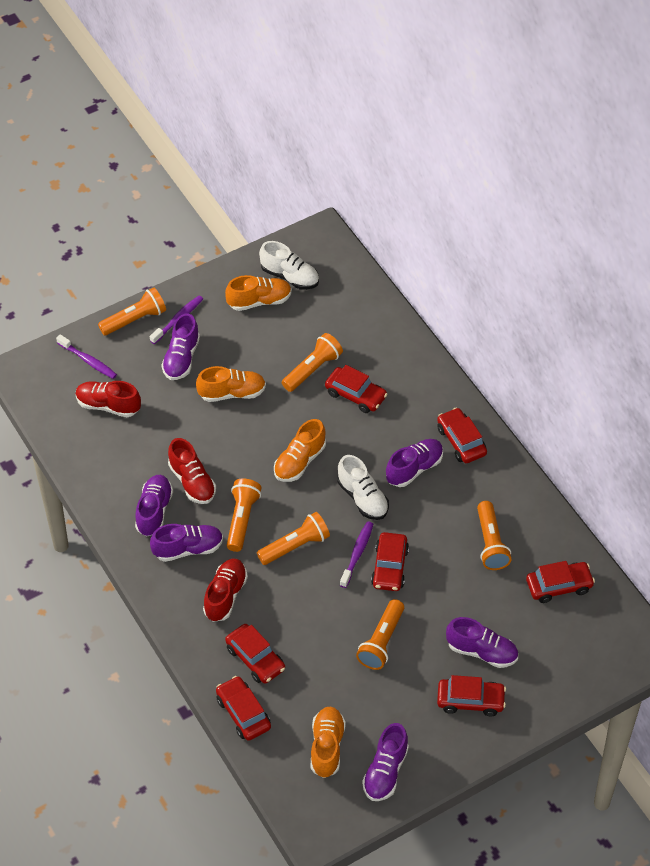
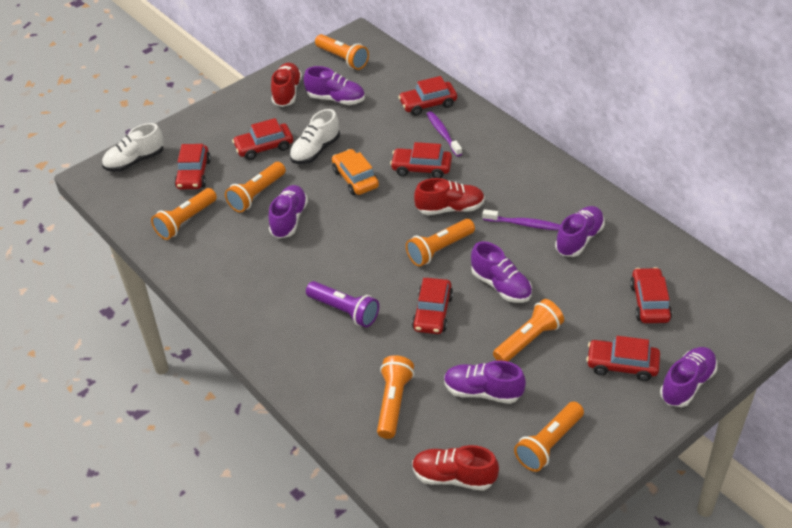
orange car: none = 0 -> [332,149,379,195] = 1
orange flashlight: [98,287,166,336] [227,479,262,552] [257,512,330,565] [282,333,343,392] [356,599,404,670] [477,501,511,570] = 6 -> [151,188,217,240] [225,162,286,213] [315,34,369,70] [377,355,414,439] [406,219,475,267] [493,299,564,361] [514,401,584,472] = 7
orange shoe: [196,366,266,402] [225,275,292,311] [274,419,326,482] [311,707,346,778] = 4 -> none = 0
purple flashlight: none = 0 -> [306,281,379,327] = 1
purple toothbrush: [56,334,117,379] [150,296,203,344] [340,521,373,588] = 3 -> [427,111,462,157] [482,209,560,230] = 2

